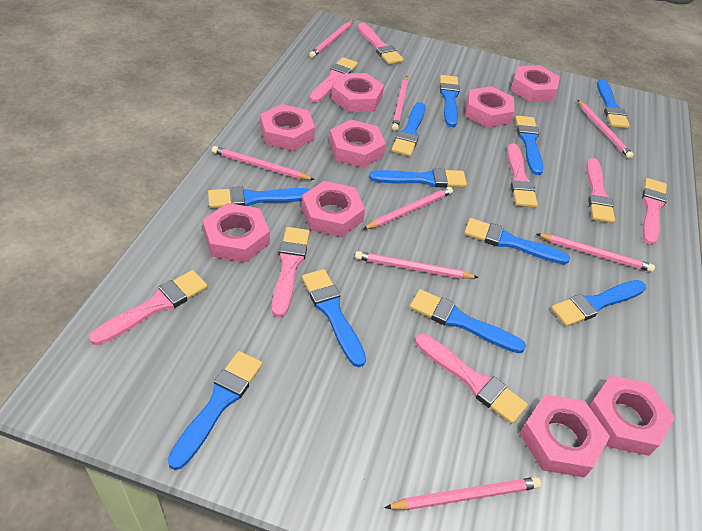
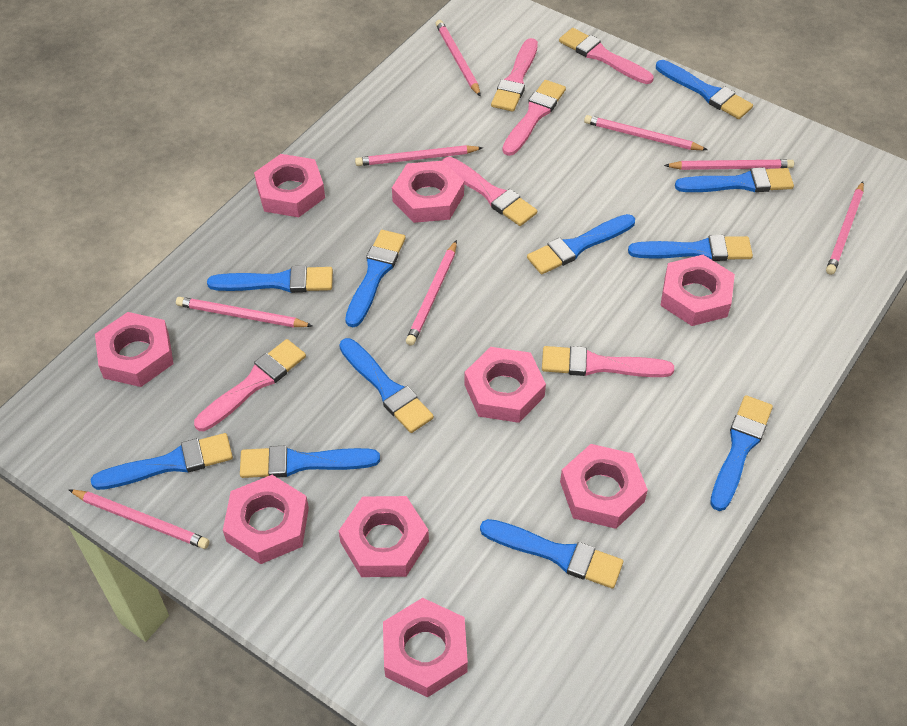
pink brush: [89,270,208,345] [272,227,310,317] [310,57,358,103] [358,23,404,65] [415,334,528,424] [507,143,538,208] [586,158,615,223] [642,178,667,245] = 8 -> [194,339,306,431] [442,157,537,226] [491,38,538,112] [502,80,566,156] [542,346,674,377] [559,28,654,84] = 6

